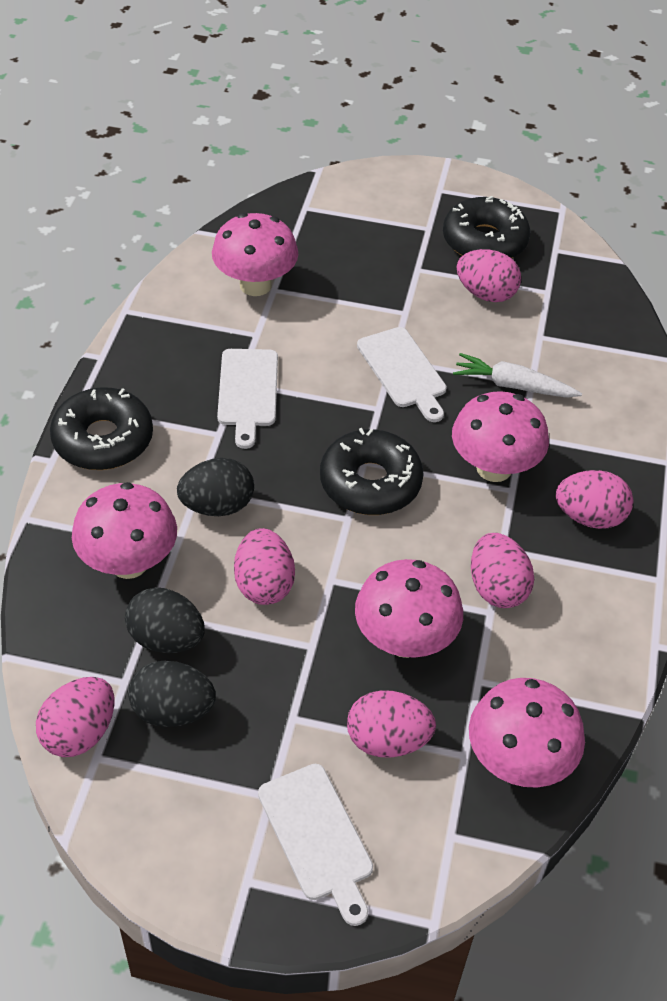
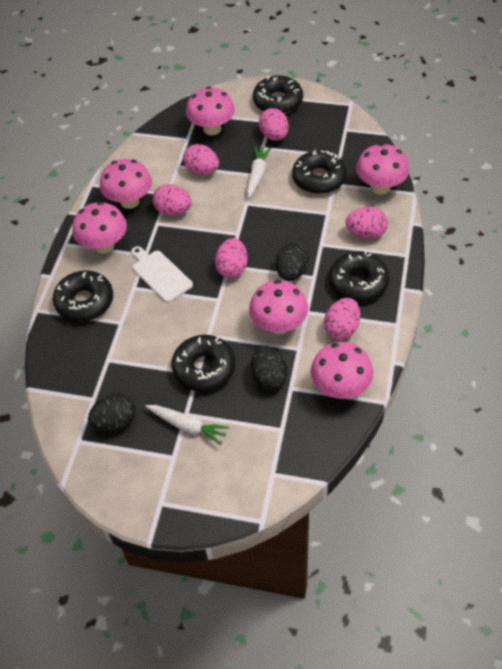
black donut: [50,387,153,470] [320,428,424,515] [443,196,531,258] = 3 -> [53,270,113,322] [171,335,236,392] [253,75,303,114] [292,150,347,194] [329,251,389,302] = 5
pink mushroom: [72,482,177,579] [212,213,298,296] [355,559,463,658] [452,391,549,482] [469,678,585,788] = 5 -> [72,202,127,254] [100,159,152,209] [186,87,235,135] [249,280,308,334] [311,342,374,399] [356,143,409,194] = 6
white carrot: [453,353,582,398] = 1 -> [145,405,229,445] [247,146,271,198] = 2
white cutting board: [217,349,278,449] [258,764,373,926] [357,327,447,422] = 3 -> [131,246,193,303] = 1

